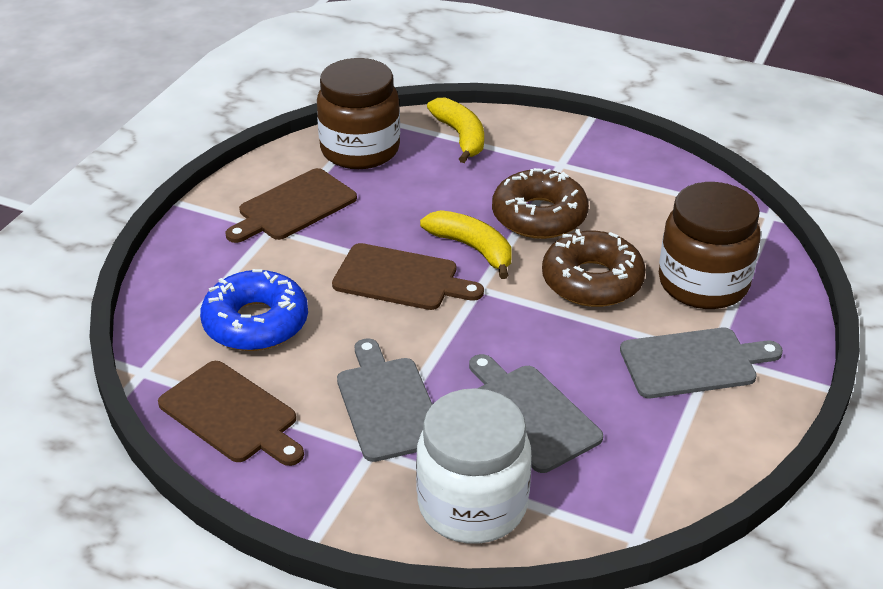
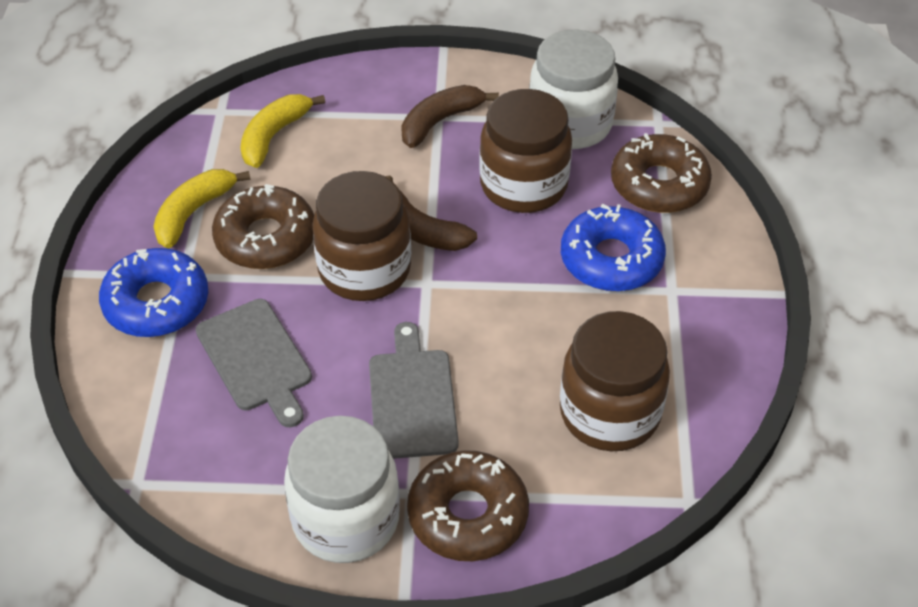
blue donut: [200,269,308,351] = 1 -> [99,248,208,337] [561,204,666,292] = 2
brown banana: none = 0 -> [385,176,477,251] [401,85,499,148] = 2
brown cutting board: [158,361,304,466] [226,168,357,243] [332,243,484,310] = 3 -> none = 0
brown donut: [492,168,589,239] [542,229,646,307] = 2 -> [212,184,314,269] [407,450,529,561] [611,133,712,213] = 3
brown jar: [317,58,400,169] [659,182,761,309] = 2 -> [312,171,411,301] [479,89,572,213] [560,311,670,451] = 3
grey cutting board: [337,338,432,462] [469,354,603,473] [620,327,783,398] = 3 -> [196,299,312,427] [369,322,459,459] = 2
white jar: [416,388,531,544] = 1 -> [284,416,400,563] [529,30,618,149] = 2

